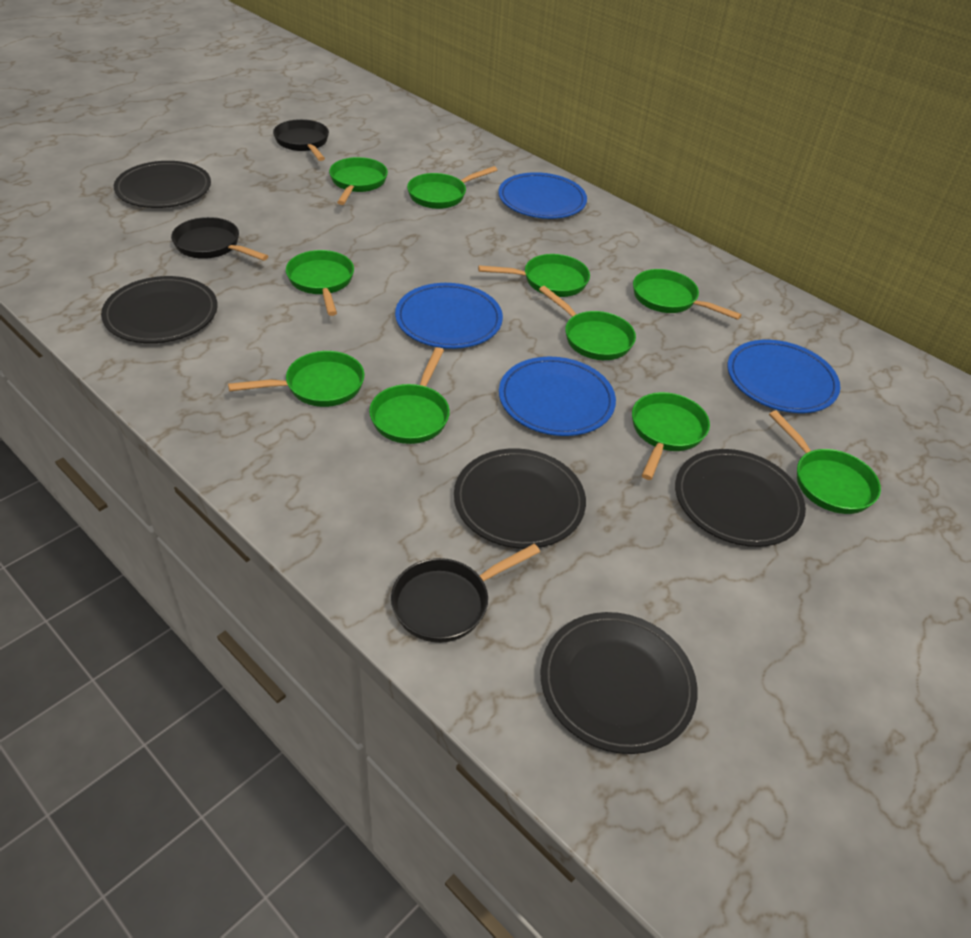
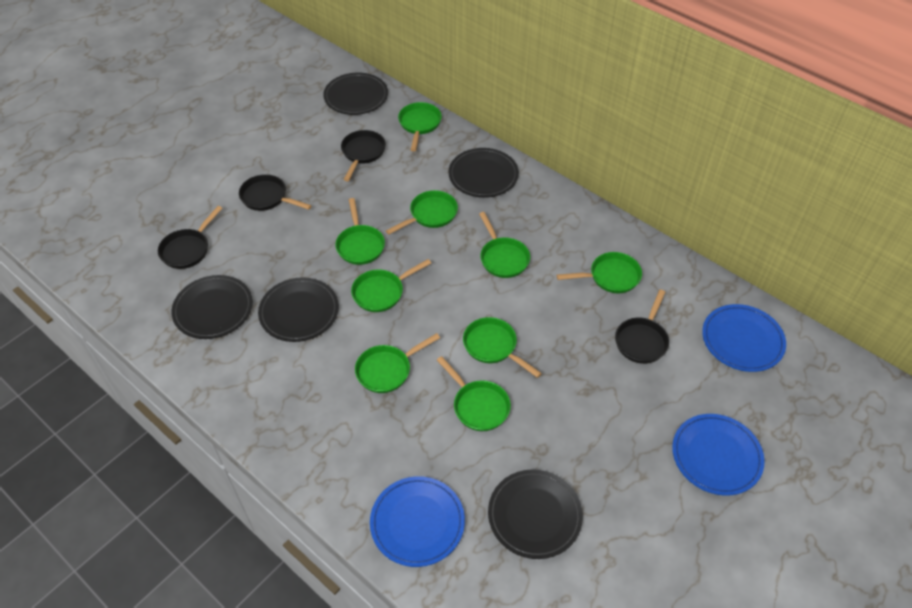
black pan: [171,217,268,261] [273,119,329,161] [391,544,540,643] = 3 -> [158,206,222,269] [239,174,312,211] [341,130,386,181] [615,289,669,364] = 4
blue plate: [395,283,503,349] [498,172,587,219] [499,357,616,436] [727,340,841,413] = 4 -> [370,476,465,567] [672,414,765,496] [702,304,786,372] = 3
green pan: [228,351,364,407] [286,250,354,316] [329,157,388,205] [369,347,450,444] [407,166,497,209] [478,254,590,297] [539,286,636,360] [632,392,710,480] [633,269,742,320] [769,410,881,514] = 10 -> [335,198,385,265] [351,259,431,312] [355,333,440,393] [386,190,458,235] [398,102,442,151] [437,356,511,431] [463,317,542,378] [479,212,530,278] [557,252,642,294] = 9

